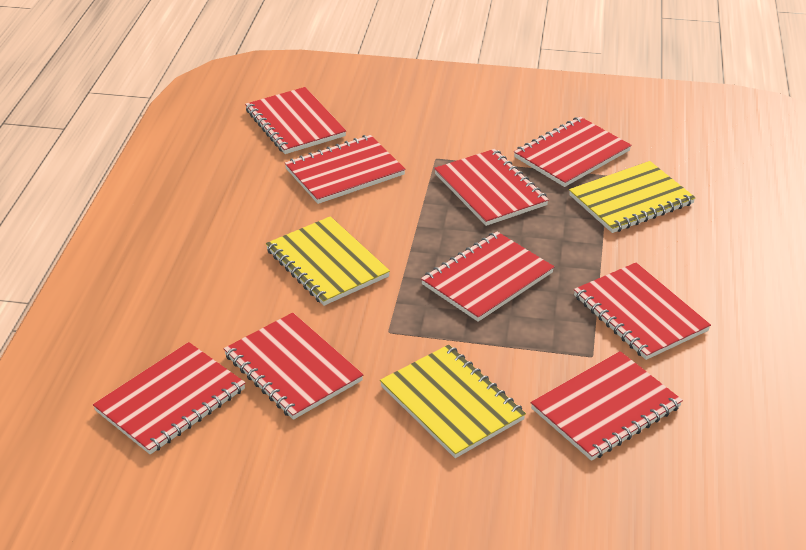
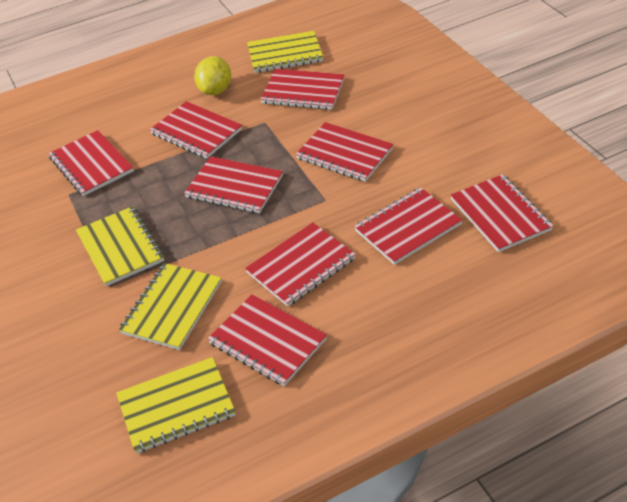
yellow lemon: none = 0 -> [194,56,231,95] = 1
yellow notebook: [266,216,390,306] [380,345,526,458] [569,161,696,233] = 3 -> [76,206,164,286] [116,357,236,454] [119,263,222,350] [247,31,323,73] = 4

